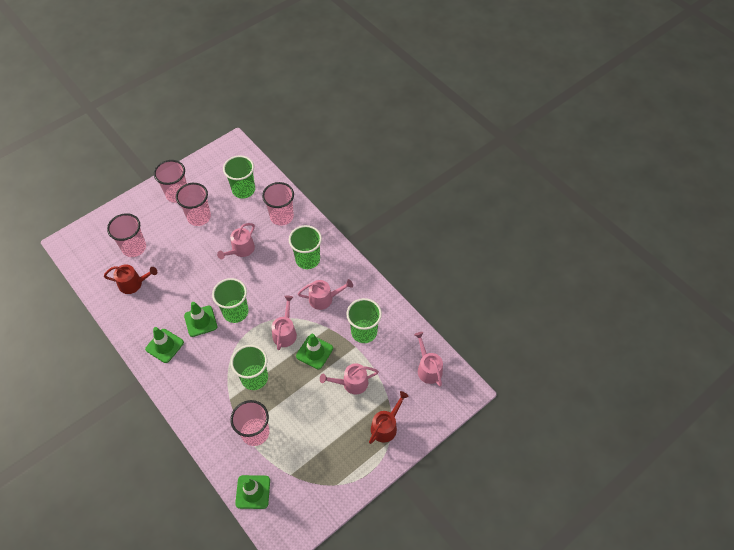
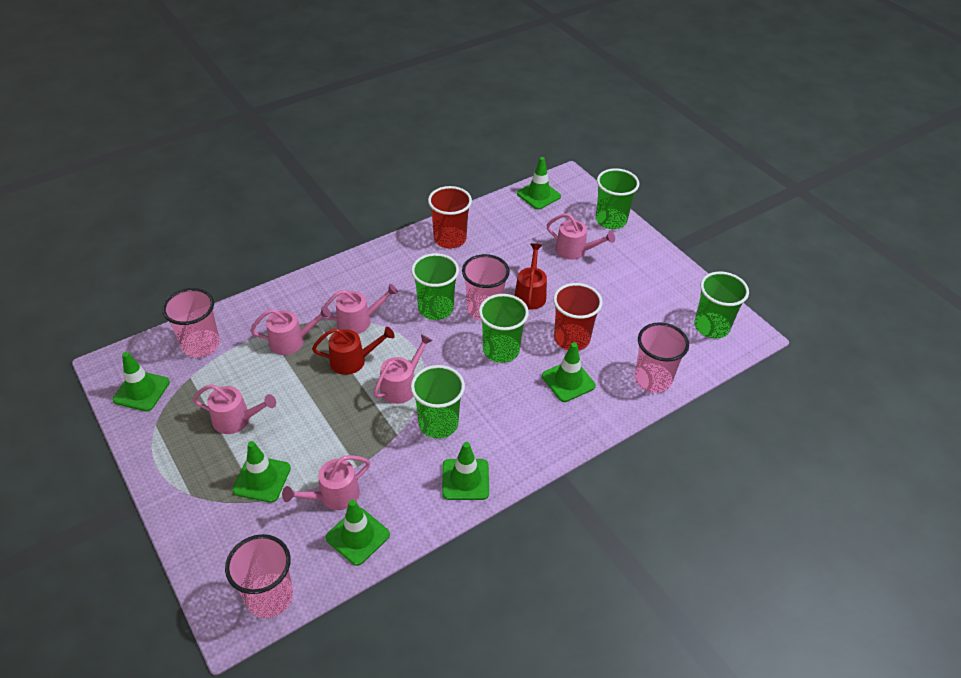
green traffic cone: [145,327,184,363] [184,302,217,337] [235,475,270,509] [296,334,333,369] = 4 -> [113,352,170,411] [232,441,291,503] [326,500,390,566] [442,442,489,500] [517,157,561,209] [542,342,596,402] = 6
pink cup: [107,213,146,257] [154,160,187,203] [176,183,211,226] [230,400,269,446] [262,182,294,226] = 5 -> [162,288,220,358] [225,534,293,618] [462,254,510,321] [634,322,689,393] = 4
pink watering can: [217,223,255,259] [271,296,297,350] [298,279,353,310] [320,363,379,395] [414,332,443,387] = 5 -> [193,384,276,434] [250,306,331,355] [282,455,370,510] [320,284,398,334] [373,334,433,404] [546,213,615,260] = 6
red cup: none = 0 -> [428,186,472,249] [553,283,603,351] = 2

